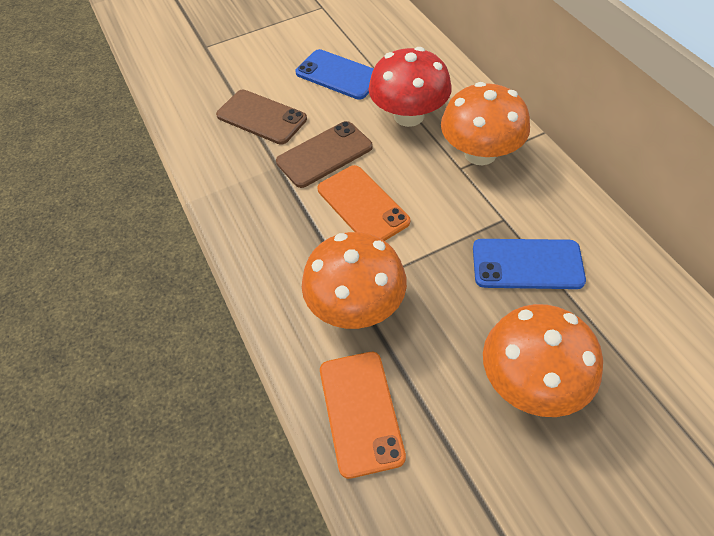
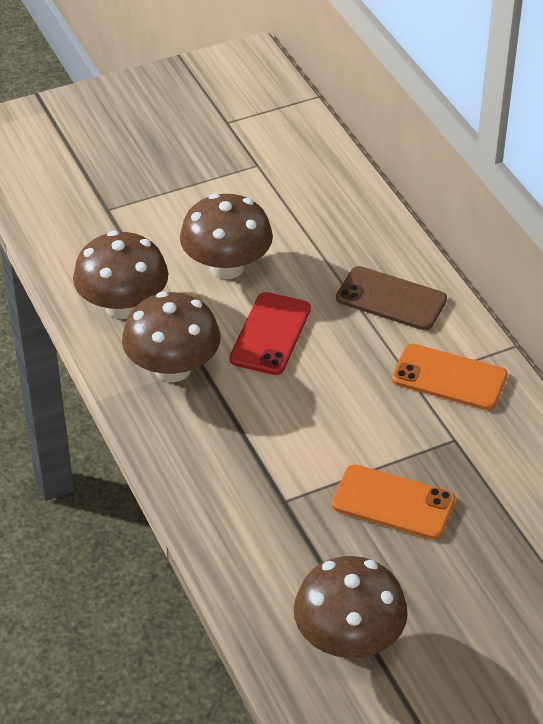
blue phone: [295,49,374,100] [473,239,586,289] = 2 -> none = 0
brown mushroom: none = 0 -> [73,231,168,319] [122,291,221,382] [180,193,273,279] [294,556,408,658] = 4
brown phone: [216,90,307,145] [276,121,373,188] = 2 -> [336,266,447,330] = 1
orange mushroom: [302,232,407,329] [441,82,530,165] [483,304,603,417] = 3 -> none = 0
red mushroom: [368,47,452,127] = 1 -> none = 0
red phone: none = 0 -> [229,292,311,375] = 1

